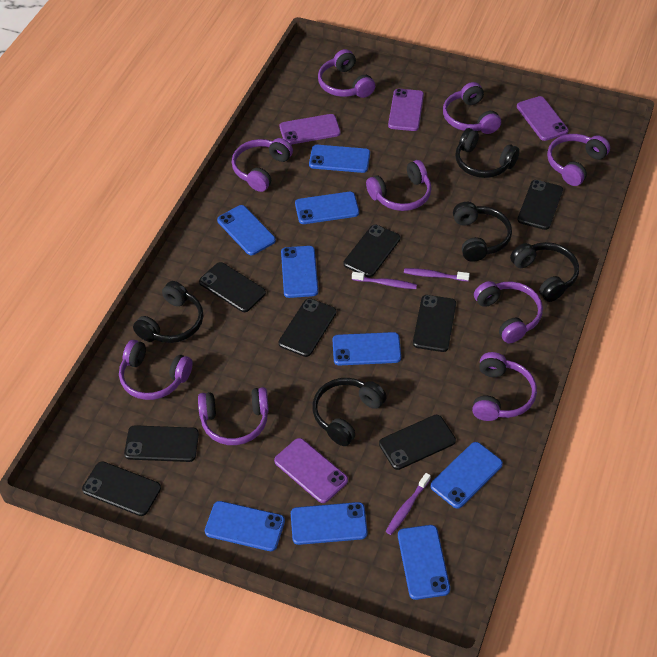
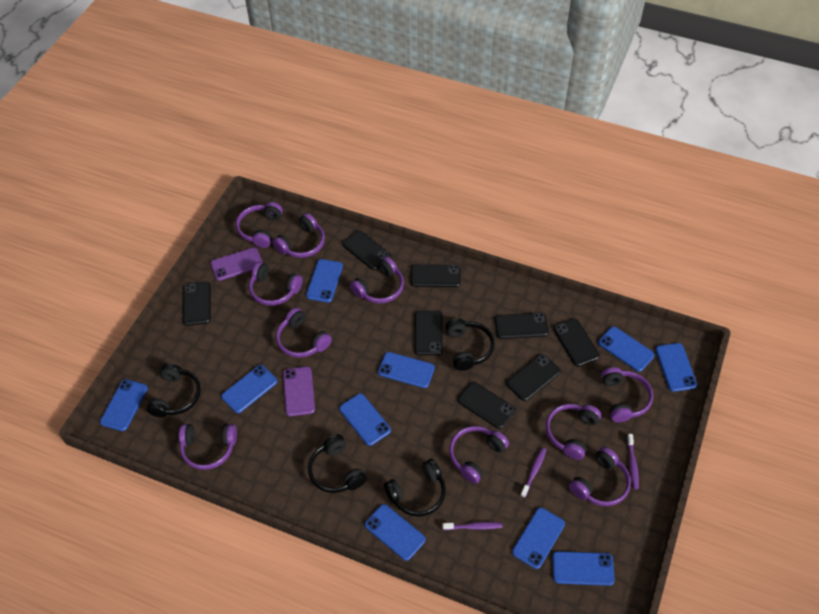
black headphones: [133,281,203,343] [312,378,387,446] [453,202,512,262] [455,128,520,178] [510,242,579,302] = 5 -> [147,363,201,418] [308,434,367,493] [384,459,446,517] [445,318,495,371] = 4
blue phone: [205,501,285,551] [217,205,276,255] [281,246,318,298] [291,502,367,545] [295,192,359,224] [309,145,370,173] [333,332,401,365] [398,525,450,600] [430,442,503,509] = 9 -> [100,379,148,431] [221,365,278,413] [306,259,343,303] [339,393,391,446] [365,504,426,561] [378,352,435,388] [512,507,565,569] [552,551,615,586] [598,326,655,372] [655,343,697,392] = 10
purple headphones: [119,340,193,400] [198,387,269,445] [232,138,293,192] [318,49,375,98] [366,160,432,211] [443,82,501,134] [472,352,537,421] [474,281,543,343] [547,134,610,186] = 9 -> [179,424,237,470] [236,202,283,248] [249,262,303,306] [273,213,325,258] [276,308,332,358] [350,256,404,304] [449,426,509,484] [546,404,601,460] [569,447,631,506] [601,367,653,422] = 10
purple phone: [274,438,348,503] [280,114,341,145] [388,89,424,131] [517,96,568,141] = 4 -> [211,247,262,281] [283,366,315,416] = 2

